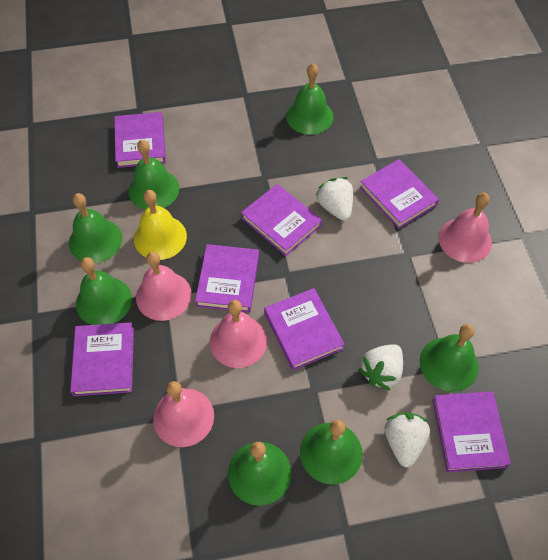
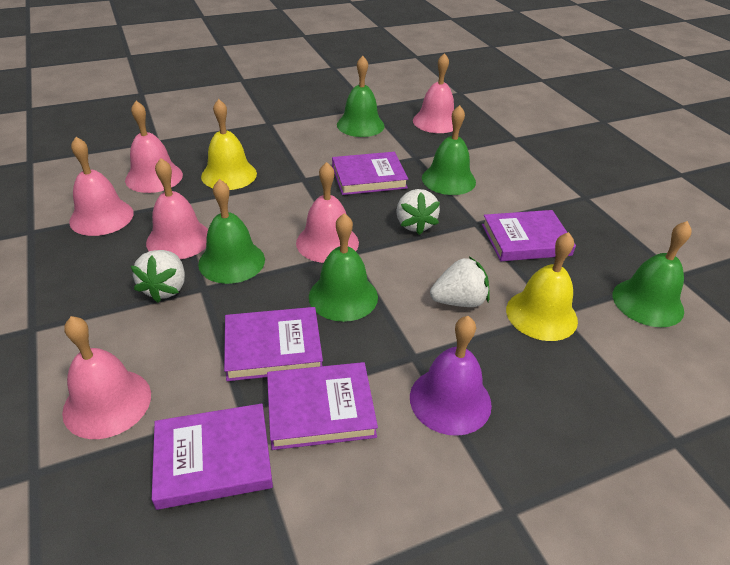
green bell: [69,193,122,263] [76,257,132,325] [129,140,179,210] [228,442,292,506] [286,63,333,135] [300,420,363,485] [420,324,479,392] = 7 -> [198,179,265,284] [309,213,378,322] [337,56,385,137] [422,105,476,195] [613,221,692,327] = 5
pink bell: [136,251,192,321] [153,381,214,447] [210,300,267,368] [439,193,492,263] = 4 -> [62,316,151,439] [69,137,134,236] [125,101,183,193] [146,158,208,259] [296,162,359,263] [413,53,454,133] = 6
purple bell: none = 0 -> [410,316,492,436] = 1
purple book: [70,322,134,396] [114,112,166,168] [195,244,259,313] [241,184,322,256] [264,288,345,370] [360,159,439,229] [432,391,511,472] = 7 -> [152,403,273,510] [224,307,323,381] [267,362,378,450] [332,152,408,195] [482,210,576,261] = 5
yellow bell: [134,190,187,260] = 1 -> [201,99,257,190] [506,232,578,341] = 2

